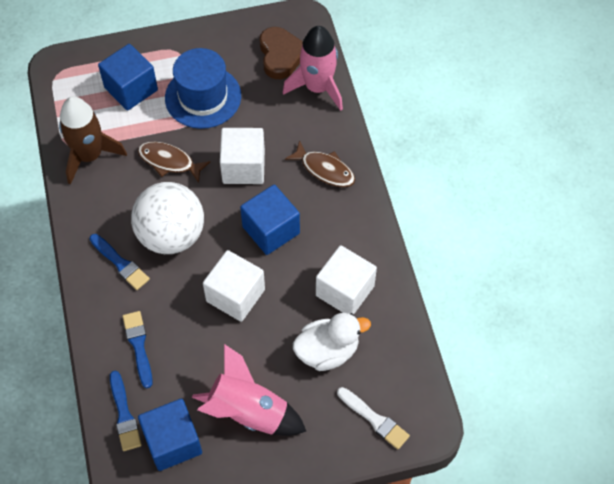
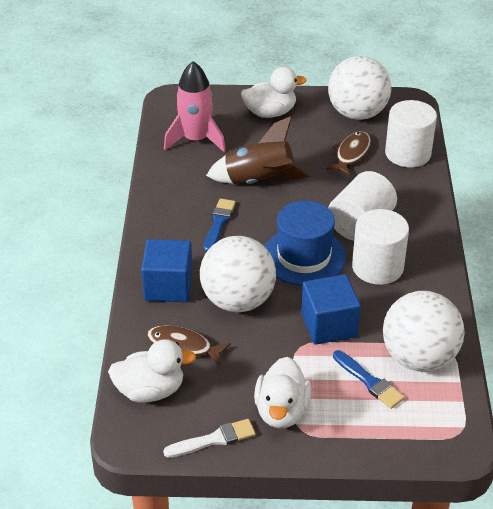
blue brush: [90,234,150,290] [110,371,142,451] [122,311,153,388] = 3 -> [204,199,236,252] [333,350,405,409] = 2
blue cube: [98,44,158,111] [138,399,202,471] [240,185,300,255] = 3 -> [141,239,193,302] [301,274,361,345] = 2
brown heart: [260,27,303,79] = 1 -> none = 0
pink rocket: [192,344,306,436] [283,26,343,111] = 2 -> [164,61,226,152] = 1
white ball: [131,182,204,254] = 1 -> [200,236,276,312] [328,56,391,120] [383,291,465,372] = 3
white cube: [203,250,265,322] [220,128,265,184] [316,245,377,314] = 3 -> none = 0
white cylinder: none = 0 -> [328,171,397,241] [352,209,409,285] [385,100,437,167] = 3
white duck: [293,313,371,371] = 1 -> [108,339,196,403] [241,67,307,118] [254,357,312,428] = 3

